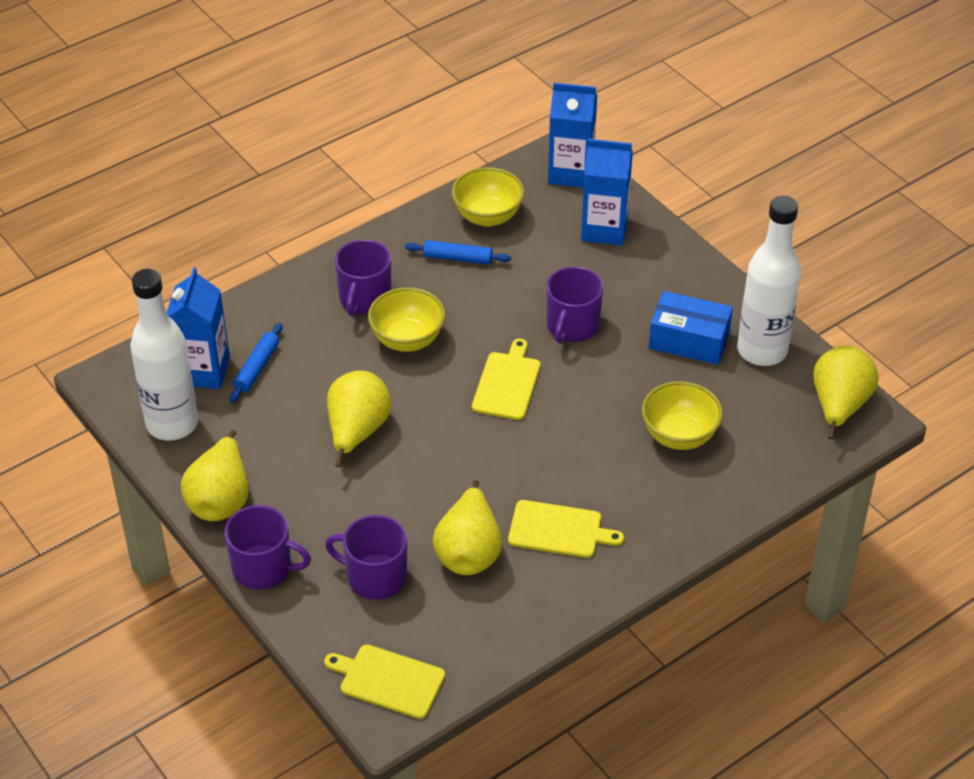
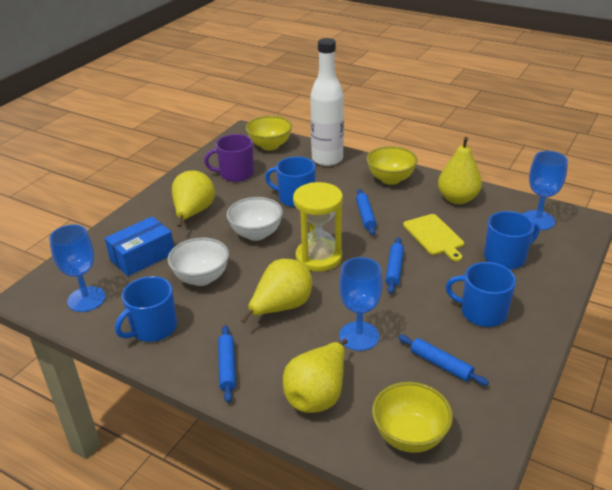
blue carton: [167,267,230,389] [548,83,597,188] [581,139,633,245] = 3 -> none = 0
blue goblet: none = 0 -> [49,225,105,312] [339,257,383,351] [523,151,568,230] = 3
blue mug: none = 0 -> [115,276,177,342] [265,157,315,207] [446,262,516,327] [484,211,539,270] = 4
blue rolling pin: [230,323,282,403] [405,240,511,264] = 2 -> [218,325,236,403] [356,189,376,235] [385,237,404,294] [398,335,489,386] = 4
purple mug: [224,505,311,590] [325,515,407,600] [335,240,391,316] [546,267,603,344] = 4 -> [204,134,254,182] = 1
white bottle: [130,269,198,441] [737,196,801,366] = 2 -> [310,38,344,166] = 1
white bowl: none = 0 -> [168,238,229,286] [226,197,283,241] = 2
yellow cutting board: [324,644,445,719] [472,339,541,420] [508,500,624,558] = 3 -> [403,214,464,262] = 1
yellow hourglass: none = 0 -> [293,182,343,272] = 1

